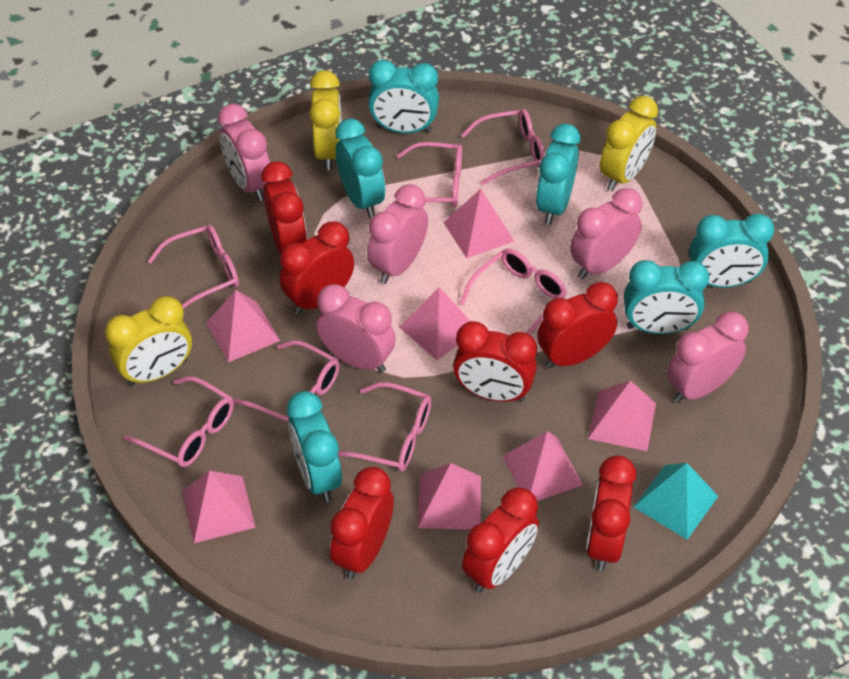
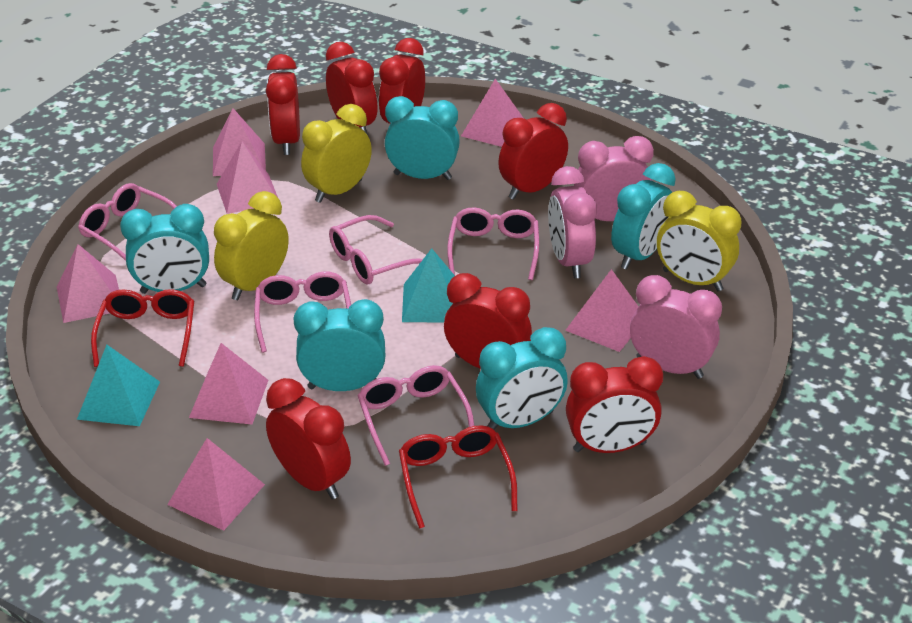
pink clock: [218,104,270,201] [316,284,396,373] [367,184,428,284] [570,188,642,279] [667,311,749,403] = 5 -> [548,166,597,278] [574,136,654,221] [630,275,722,379] = 3
pink glasses: [123,376,234,467] [148,225,239,309] [233,340,340,422] [338,382,432,472] [389,142,462,207] [459,249,567,335] [461,109,545,185] = 7 -> [78,183,177,261] [254,271,351,353] [329,215,423,285] [358,365,474,466] [447,207,539,280] = 5
red glasses: none = 0 -> [91,289,194,367] [399,425,518,529] = 2
turquoise clock: [287,391,342,502] [335,118,385,218] [368,59,439,133] [536,124,580,225] [624,260,709,334] [689,214,774,288] = 6 -> [120,204,209,294] [293,299,385,391] [385,96,460,180] [476,327,568,430] [611,163,676,270] = 5
turquoise pyramid: [634,463,718,540] = 1 -> [77,345,160,426] [402,248,455,322] = 2

